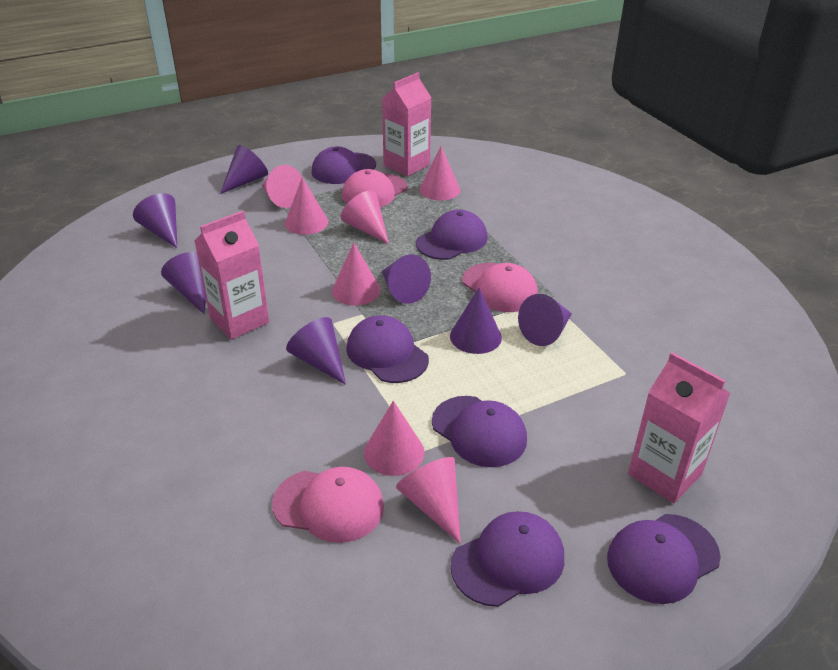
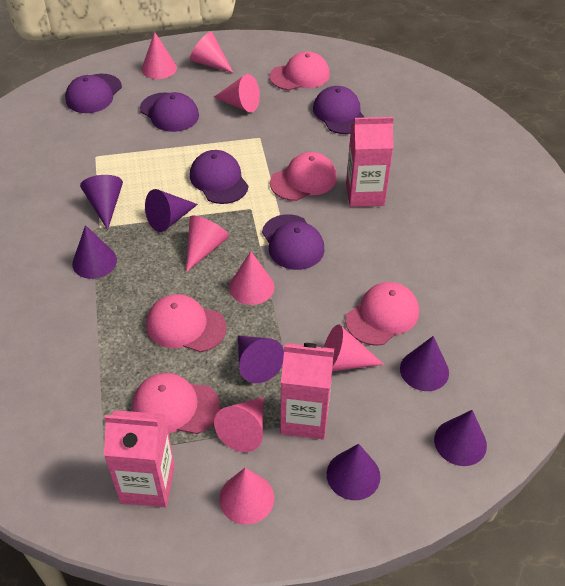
pink cap: [272,467,384,543] [342,169,407,207] [462,263,538,312] = 3 -> [132,373,220,434] [146,294,227,352] [269,51,330,90] [270,152,337,201] [345,282,419,346] = 5
pink cone: [262,165,302,208] [285,177,328,235] [332,243,380,305] [341,191,389,244] [364,401,425,476] [396,457,461,544] [420,146,460,200] = 7 -> [142,32,177,79] [186,215,229,272] [190,32,233,73] [214,74,260,112] [214,397,263,452] [219,468,274,525] [229,251,275,305] [324,324,384,371] = 8
purple cap: [312,146,376,184] [346,315,429,383] [416,210,488,260] [432,396,527,467] [450,511,564,607] [607,514,721,604] = 6 -> [65,74,122,113] [140,92,199,132] [190,150,249,204] [262,214,325,270] [313,86,365,134] = 5

